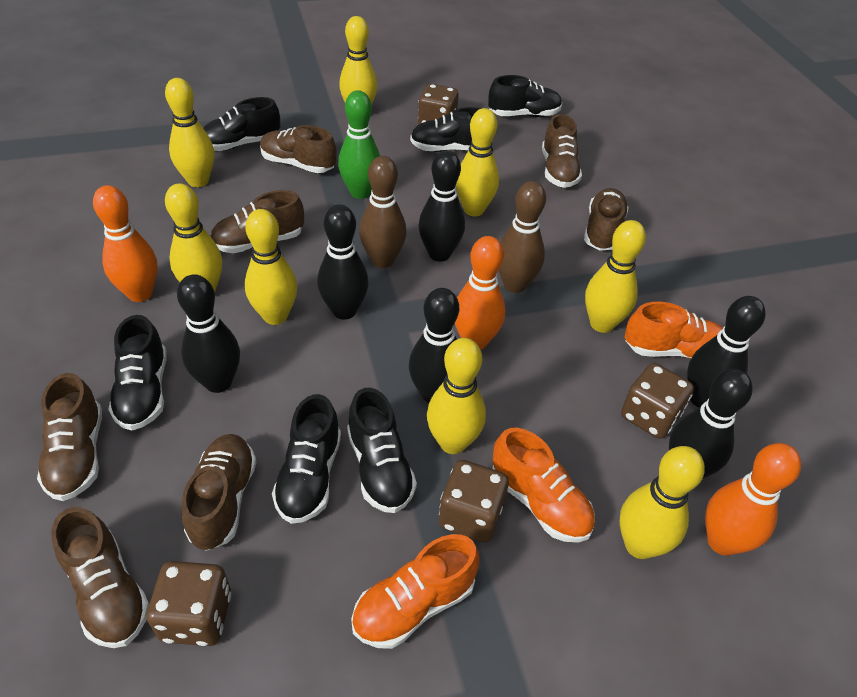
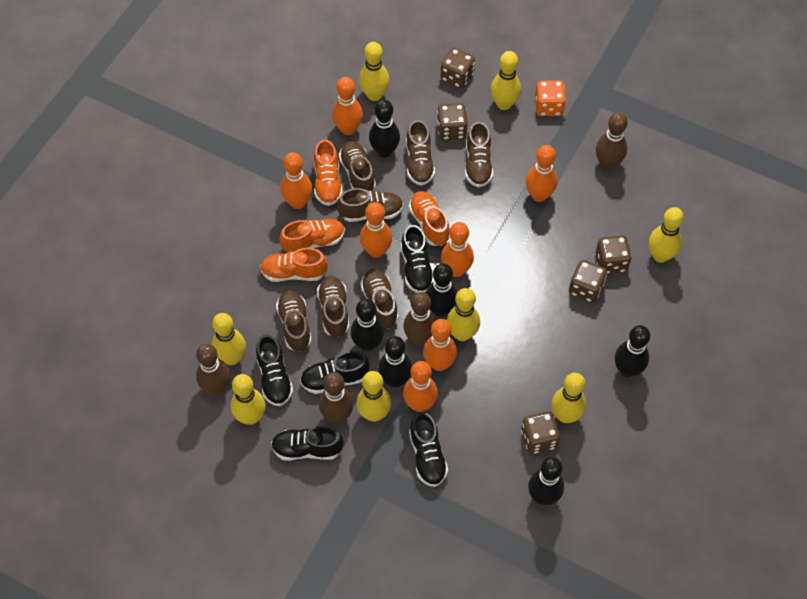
black shoe: [108,315,167,430] [203,97,280,151] [272,394,341,524] [347,388,417,513] [410,107,481,152] [488,75,562,117] = 6 -> [256,334,293,406] [271,426,344,461] [300,351,370,394] [401,225,434,293] [409,412,448,487] = 5
brown bowling pin: [359,156,407,268] [499,181,546,293] = 2 -> [196,344,231,395] [319,372,354,423] [403,292,436,345] [596,112,628,170] = 4
brown dice: [147,561,231,646] [418,84,459,125] [439,460,509,543] [621,363,694,439] = 4 -> [437,103,468,140] [441,48,475,88] [521,412,560,454] [569,260,607,303] [596,235,632,274] = 5
green bowling pin: [338,90,380,199] = 1 -> none = 0
orange bowling pin: [93,185,158,302] [455,236,505,350] [705,443,801,556] = 3 -> [281,152,313,209] [332,77,363,135] [360,202,392,258] [403,361,438,412] [423,319,457,371] [441,222,474,277] [526,145,558,202] = 7
orange dice: none = 0 -> [535,80,566,116] = 1
orange shoe: [351,534,479,649] [492,428,595,543] [625,302,723,359] = 3 -> [260,248,328,282] [279,219,345,253] [314,139,343,206] [409,191,450,246] = 4

